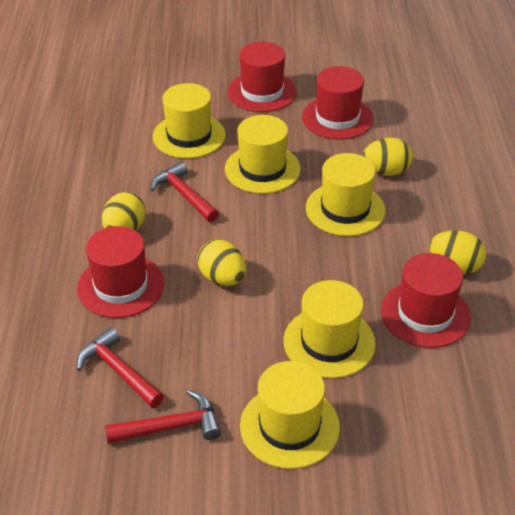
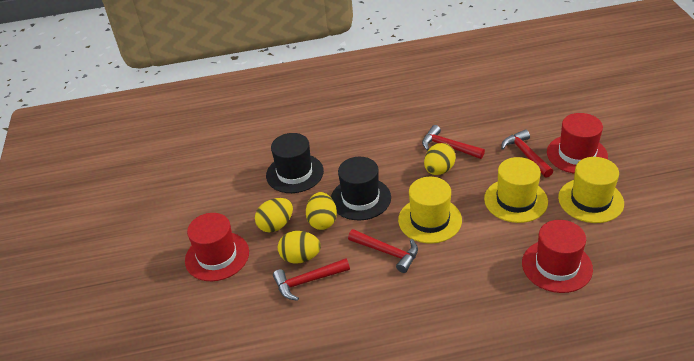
black hat: none = 0 -> [266,133,324,193] [331,157,391,220] = 2
red hammer: [77,327,164,408] [105,390,221,444] [150,161,219,222] = 3 -> [273,258,350,301] [348,229,418,273] [422,125,485,159] [501,129,553,178] = 4
red hat: [77,226,164,318] [228,42,297,112] [302,66,373,140] [381,253,471,348] = 4 -> [185,213,249,281] [522,220,593,293] [547,113,608,174] = 3
yellow hat: [153,83,226,158] [225,115,301,194] [240,361,340,469] [283,280,376,378] [306,153,386,236] = 5 -> [398,177,462,244] [484,157,548,223] [558,157,624,223] = 3

